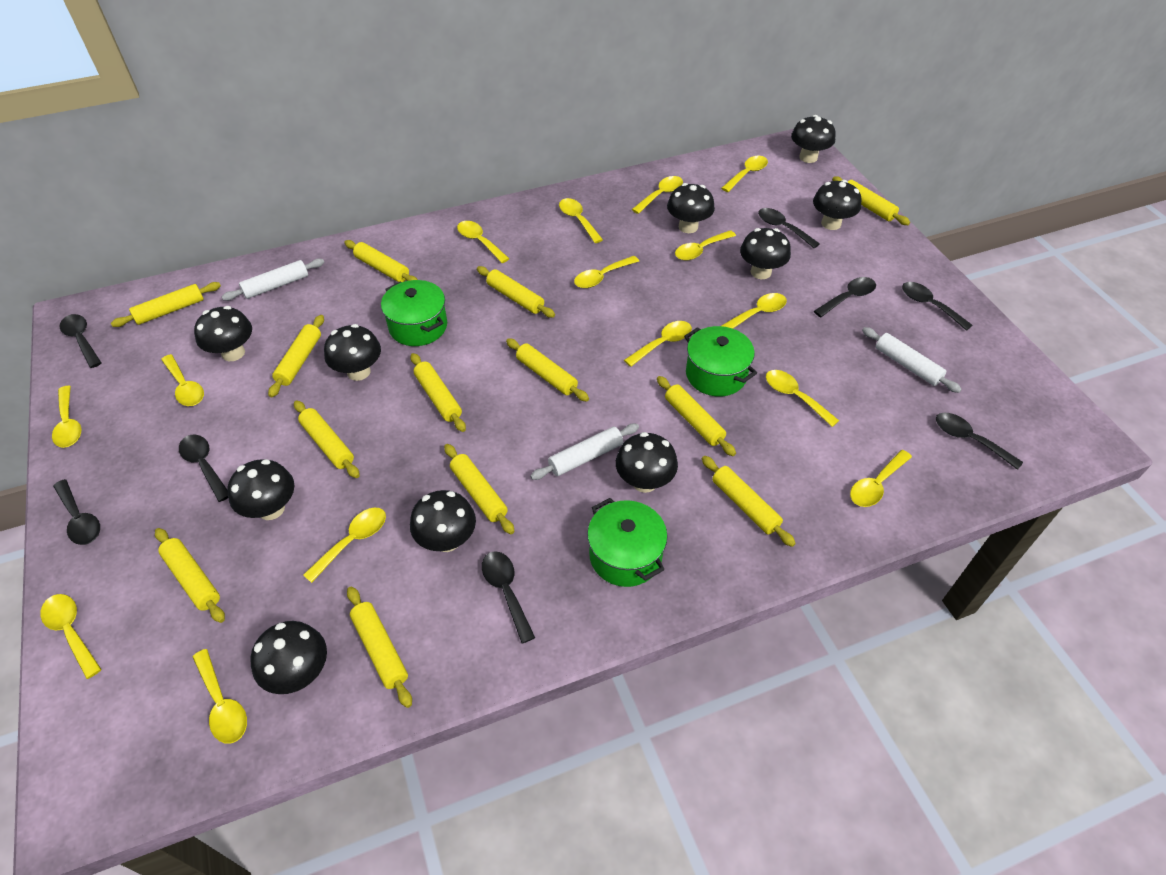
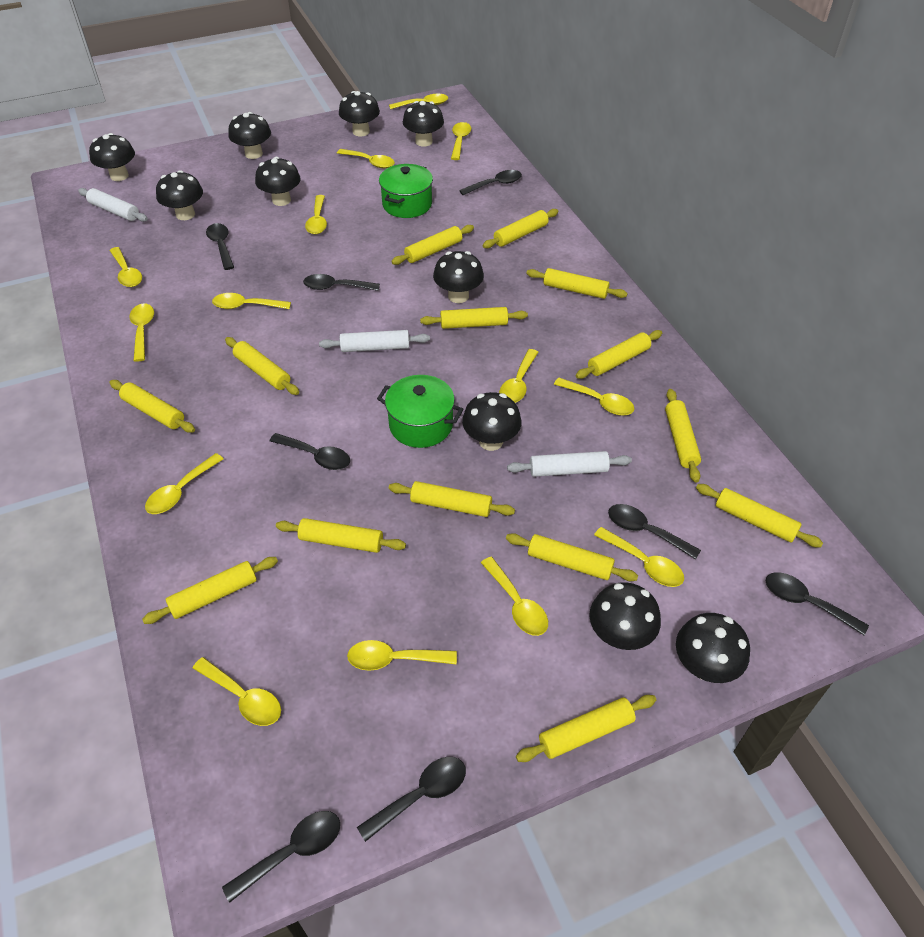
green pot: [381,280,447,346] [587,498,667,587] [684,326,757,397] = 3 -> [377,375,463,448] [379,164,433,218] = 2
yellow rolling pin: [111,282,221,327] [155,528,225,623] [268,315,324,397] [294,400,360,478] [344,240,418,282] [347,586,412,708] [411,353,466,432] [444,444,515,534] [477,266,555,318] [506,338,589,402] [657,376,736,456] [702,456,796,547] [832,177,910,225] = 13 -> [110,380,195,433] [142,557,278,624] [225,337,299,395] [276,518,406,553] [389,481,515,517] [391,225,474,265] [420,307,528,329] [483,209,559,248] [506,533,638,581] [516,695,656,762] [526,268,628,299] [576,330,662,379] [665,389,701,483] [696,484,823,547] = 14
yellow spoon: [40,594,102,679] [52,386,81,448] [161,354,204,406] [193,649,247,743] [303,508,386,583] [457,221,509,263] [559,198,603,243] [574,256,639,288] [624,321,692,367] [632,176,683,214] [675,230,736,260] [721,156,768,192] [721,293,787,329] [766,370,839,427] [850,450,912,507] = 15 -> [110,247,142,287] [130,304,154,362] [145,453,224,514] [193,657,281,726] [212,293,291,309] [305,195,327,235] [337,149,395,168] [347,640,457,671] [389,94,448,110] [451,122,471,160] [481,557,548,636] [499,349,538,403] [554,378,634,416] [594,527,684,587] = 14

